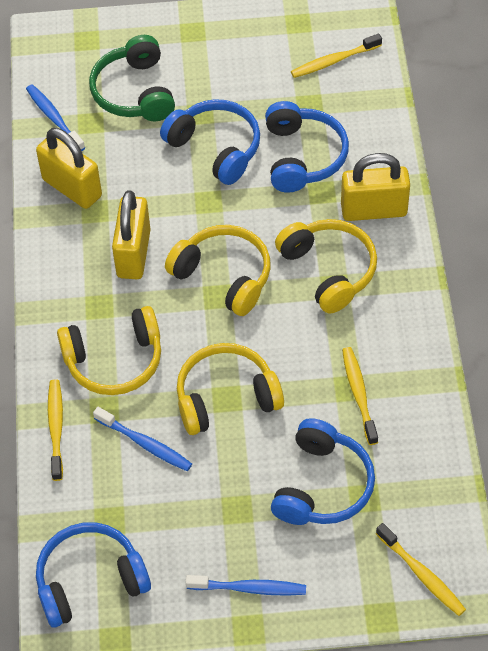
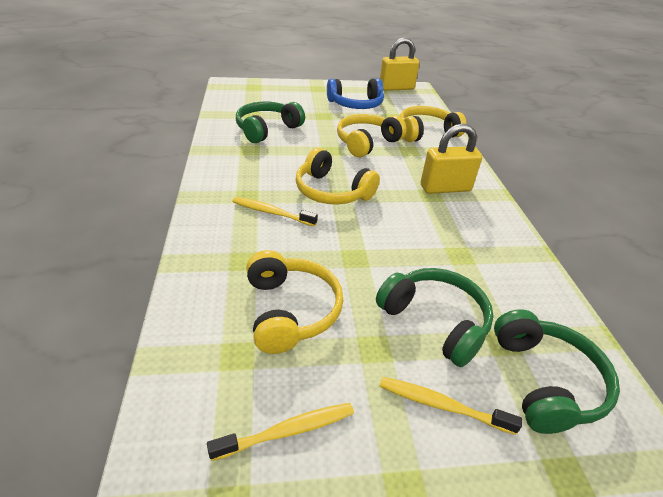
blue headphones: [36,522,151,627] [160,99,260,185] [265,101,349,193] [271,418,375,525] = 4 -> [327,78,384,109] = 1
blue toothbrush: [26,84,85,151] [93,407,192,471] [186,575,306,596] = 3 -> none = 0
green headphones: [89,35,175,121] = 1 -> [236,101,305,143] [376,268,494,367] [494,309,620,434] = 3
yellow padlock: [36,128,102,209] [112,190,151,279] [341,153,410,221] = 3 -> [380,37,419,91] [421,123,482,194] = 2
yellow toothbrush: [48,379,63,481] [291,34,382,78] [342,347,378,445] [376,523,466,616] = 4 -> [207,403,354,461] [232,197,318,226] [380,377,522,435] = 3

